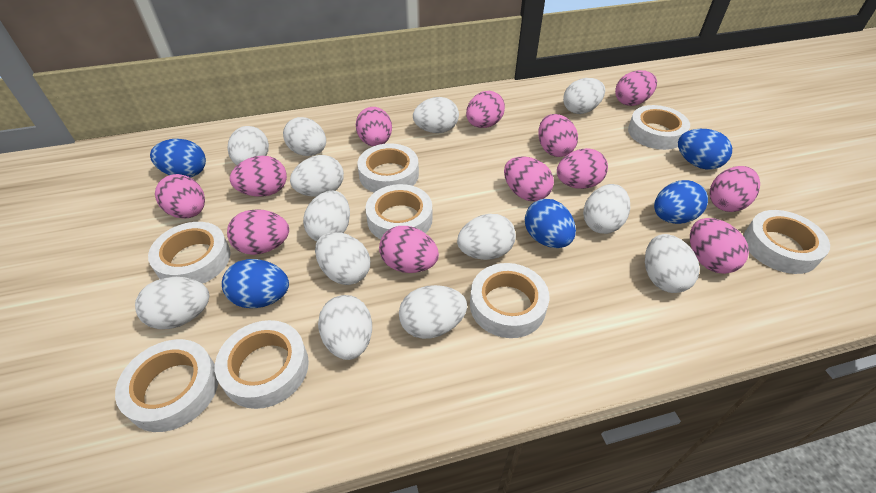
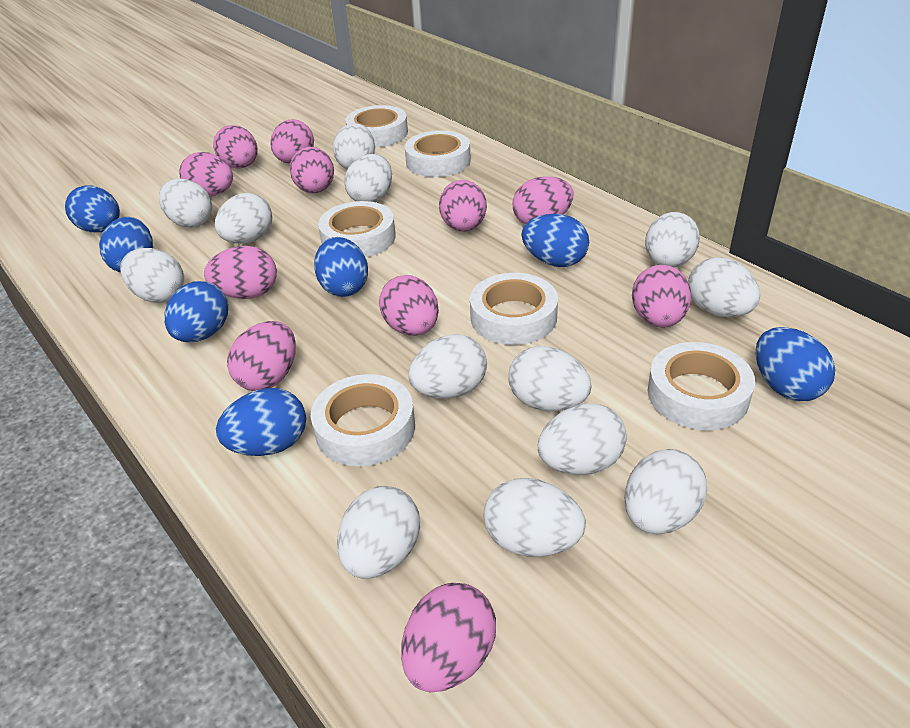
blue egg: [150,139,206,178] [222,259,289,308] [525,199,576,248] [654,180,708,224] [678,129,732,170] = 5 -> [65,185,120,232] [99,217,153,272] [164,281,228,342] [216,388,306,456] [314,237,368,297] [521,214,589,267] [756,327,835,401] = 7
pink egg: [155,174,205,219] [227,209,289,255] [230,156,287,197] [356,107,392,146] [379,226,439,273] [466,91,505,128] [504,157,554,202] [538,114,578,157] [557,148,608,189] [615,70,657,106] [690,218,749,274] [710,166,760,212] = 12 -> [179,152,233,196] [204,246,277,299] [213,125,258,169] [227,321,296,391] [270,119,314,164] [290,147,334,193] [379,275,439,336] [401,583,496,692] [439,180,487,232] [513,176,574,224] [632,265,691,328] = 11
white tape: [115,339,218,432] [148,222,231,284] [215,320,309,409] [357,143,419,192] [365,184,432,239] [470,263,549,338] [628,105,690,150] [744,210,830,274] = 8 -> [311,374,415,466] [318,201,396,258] [345,105,408,147] [405,130,471,177] [470,273,558,345] [648,342,755,430] = 6

